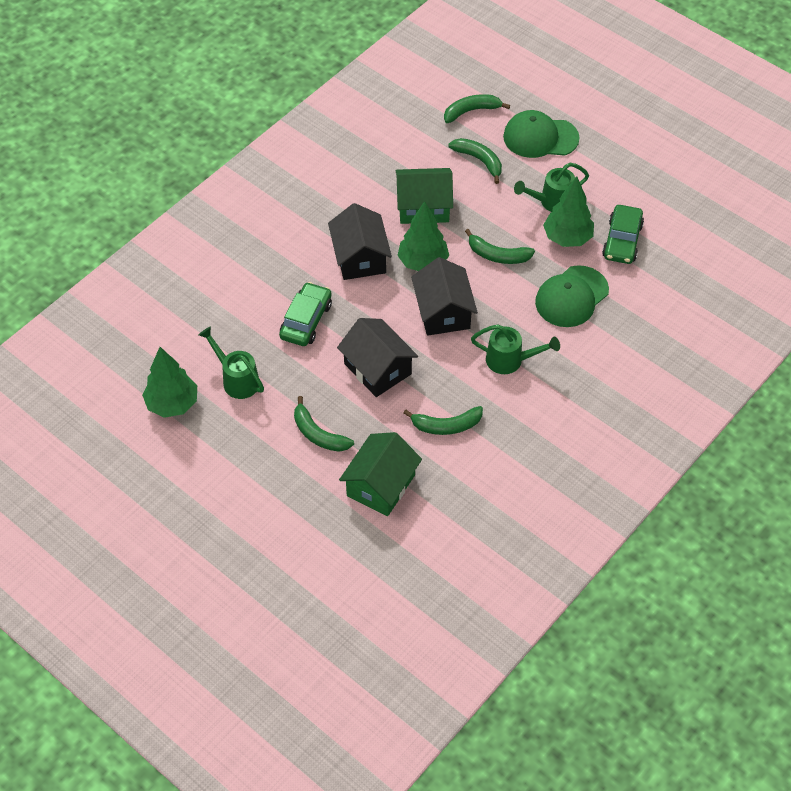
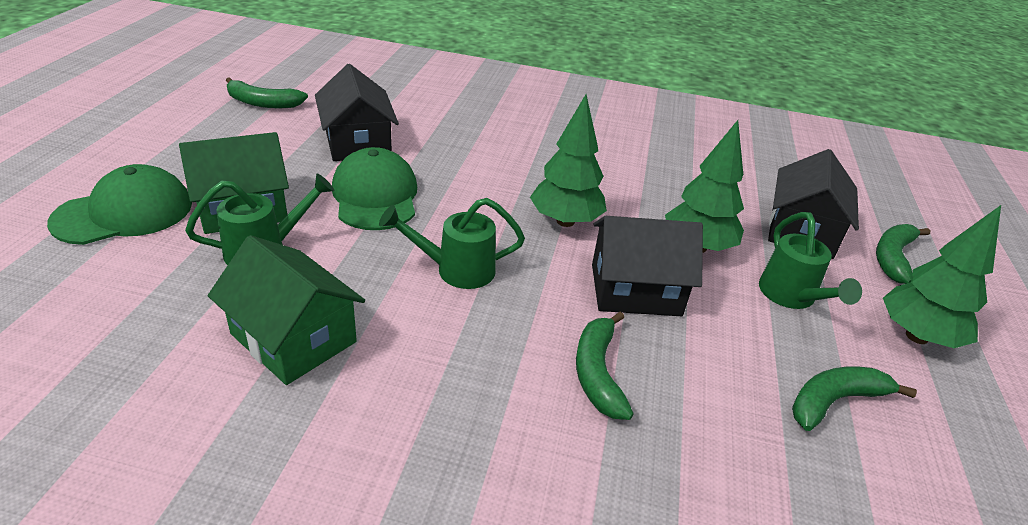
green banana: [294,396,354,452] [403,406,483,435] [444,94,510,123] [448,138,502,184] [465,229,535,264] = 5 -> [226,77,308,108] [576,312,634,420] [792,366,917,431] [876,224,930,284] = 4
green car: [279,282,332,346] [602,205,644,264] = 2 -> none = 0

